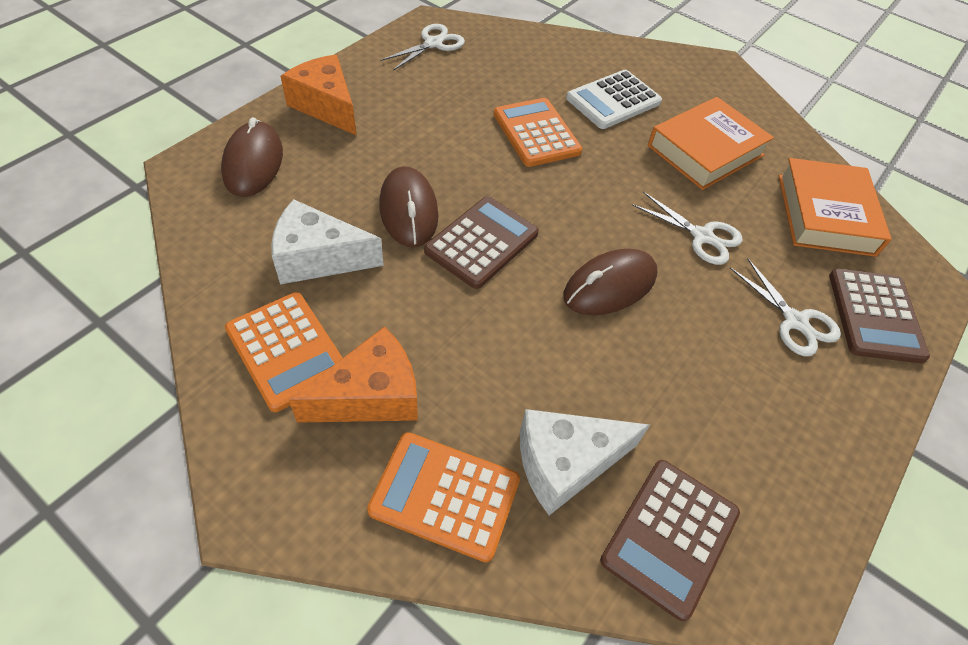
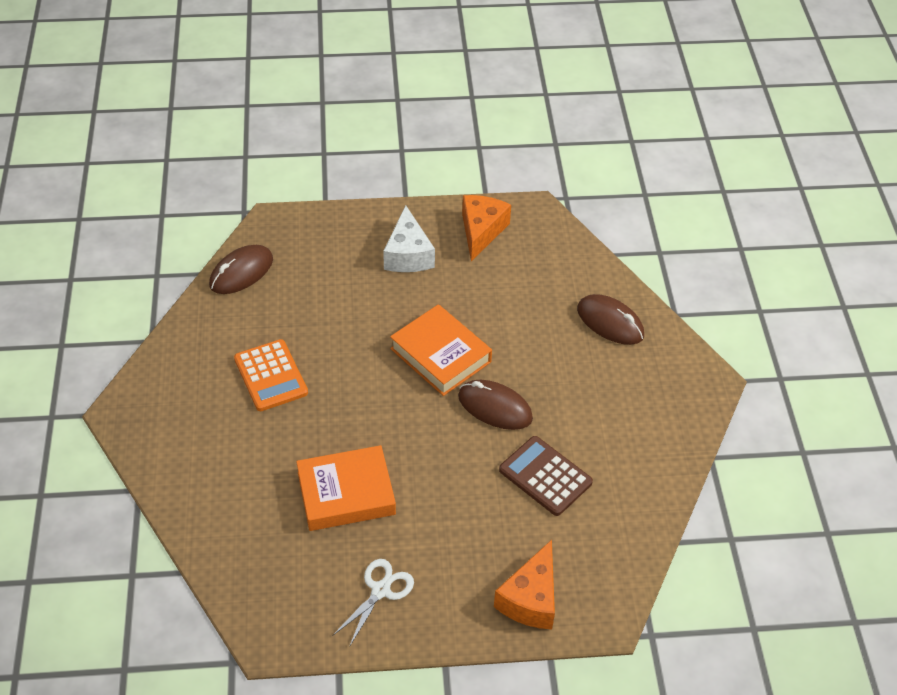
brown calculator: [424,197,539,289] [600,460,740,621] [829,268,930,363] = 3 -> [499,436,593,516] = 1
orange calculator: [225,292,343,412] [367,432,520,562] [494,98,582,167] = 3 -> [234,339,308,411] = 1
white calculator: [566,70,662,129] = 1 -> none = 0
white cheese: [271,199,384,284] [520,409,650,515] = 2 -> [383,205,435,272] = 1
white scissors: [381,24,465,71] [632,192,742,265] [730,258,841,356] = 3 -> [333,559,414,647] = 1

